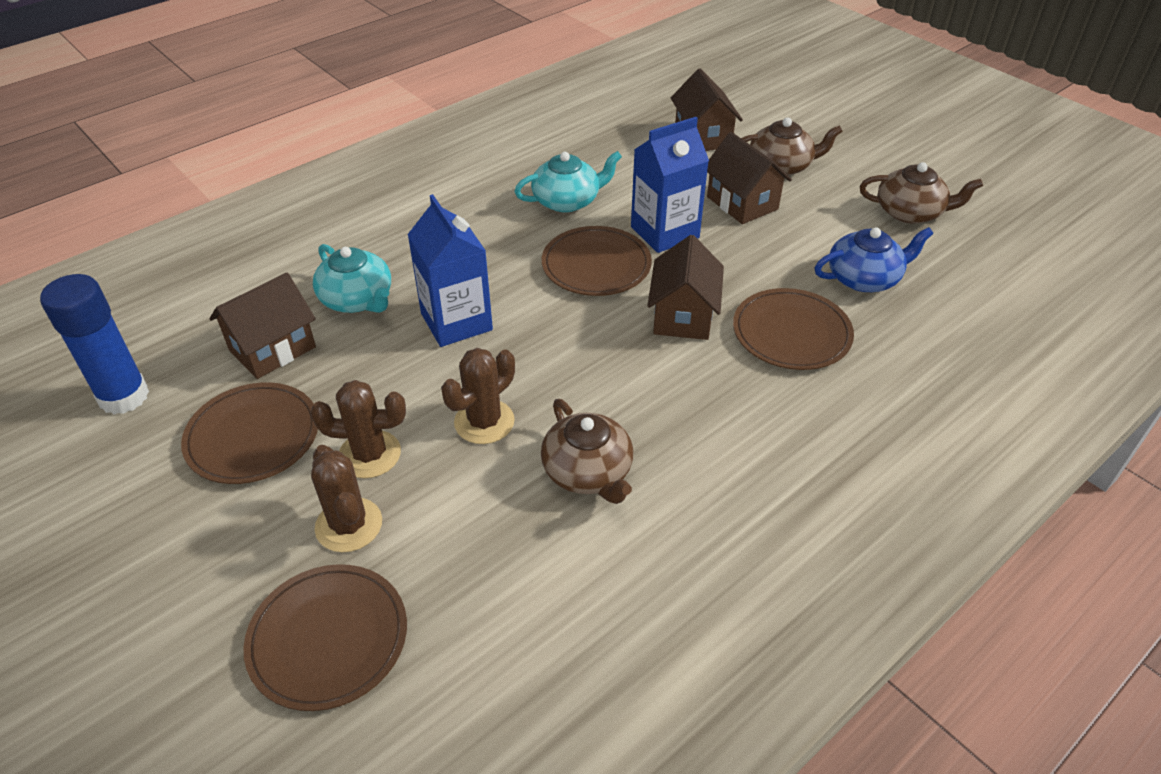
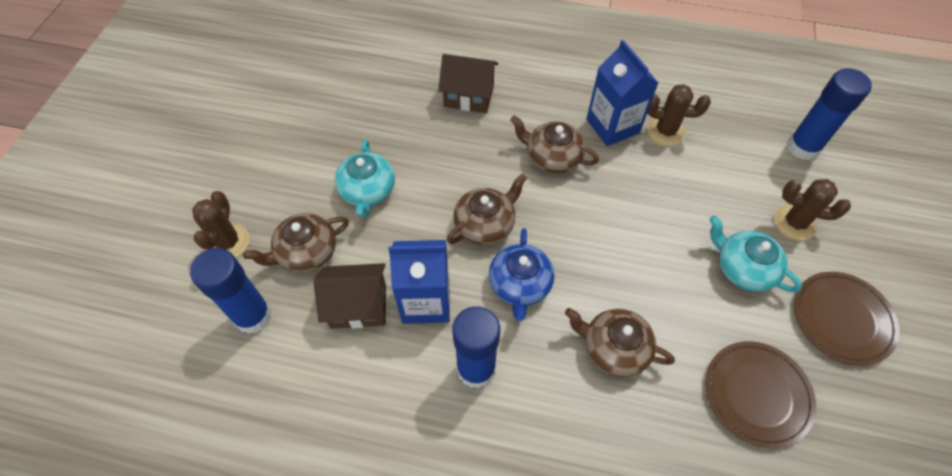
blue glue stick: [40,274,149,414] = 1 -> [190,248,272,334] [452,306,500,388] [787,68,872,160] = 3
brown house: [210,273,316,379] [647,235,724,340] [671,69,743,151] [707,132,792,224] = 4 -> [313,263,386,329] [438,54,498,113] = 2
brown plate: [181,382,318,484] [244,564,407,711] [542,226,652,296] [733,288,854,370] = 4 -> [706,341,816,448] [794,272,900,365] = 2
brown teapot: [541,399,633,504] [741,117,843,176] [860,162,983,224] = 3 -> [243,213,349,272] [447,174,527,245] [510,115,599,173] [565,308,675,377] = 4

